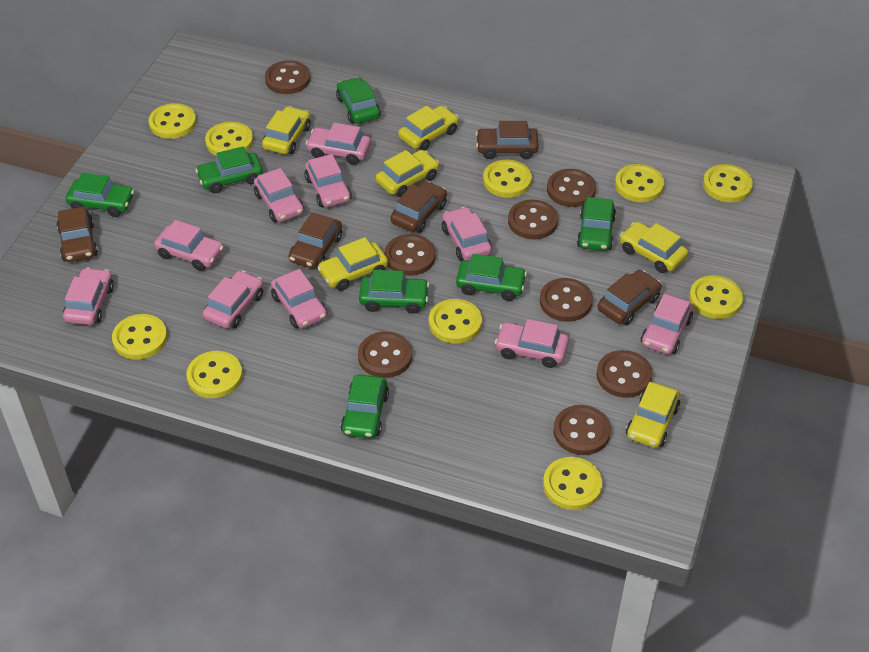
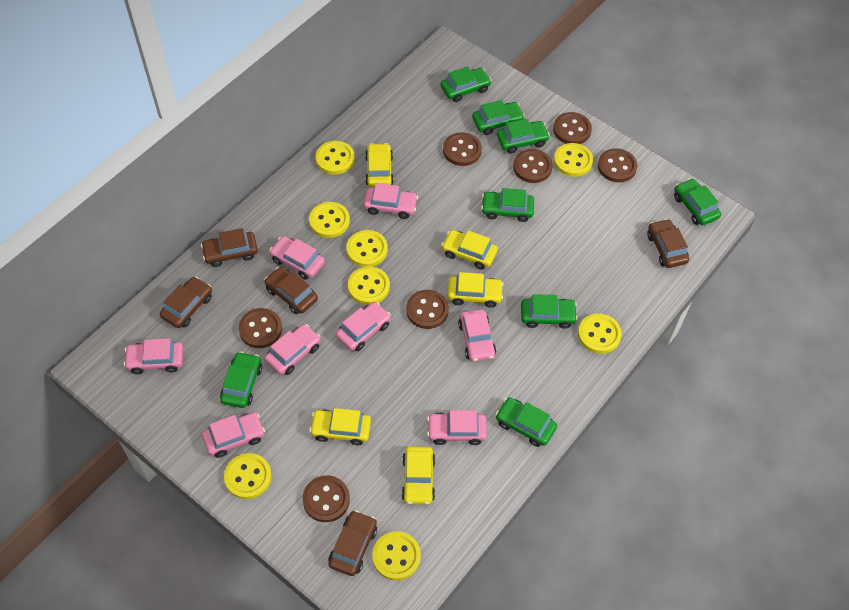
brown button: [265,61,310,94] [358,331,412,378] [384,234,436,276] [508,200,558,239] [540,278,593,322] [547,169,596,207] [553,405,611,455] [597,350,652,398] = 8 -> [238,308,282,348] [302,475,350,522] [406,290,449,329] [443,132,482,166] [513,149,553,183] [553,112,592,144] [598,148,637,182] = 7
green car: [66,173,134,217] [196,146,263,193] [336,77,381,124] [341,375,389,439] [359,270,429,314] [456,254,527,301] [577,197,616,251] = 7 -> [220,351,262,408] [440,66,492,102] [472,100,525,135] [481,188,534,222] [496,397,557,447] [497,119,550,154] [521,294,578,329] [674,178,721,226] = 8
pink car: [63,267,114,325] [154,220,224,271] [203,270,263,329] [254,168,304,222] [271,269,327,328] [304,154,352,207] [306,123,371,165] [442,207,492,261] [495,319,569,368] [641,294,693,355] = 10 -> [124,338,183,374] [202,412,265,458] [264,324,321,375] [269,236,325,280] [336,302,391,351] [364,183,418,219] [427,410,487,445] [458,309,496,362] = 8
yellow button: [112,314,167,360] [149,103,196,139] [186,351,243,398] [205,122,253,156] [429,299,482,344] [483,160,532,198] [543,457,602,510] [615,164,665,202] [689,275,743,319] [703,164,753,202] = 10 -> [224,453,271,499] [309,202,350,238] [315,141,355,175] [346,230,388,267] [348,266,390,305] [372,531,421,580] [554,143,593,177] [578,314,622,354] = 8
yellow car: [262,106,311,154] [317,237,388,291] [376,150,439,197] [398,105,459,150] [620,222,688,273] [626,382,680,448] = 6 -> [309,408,371,445] [365,143,394,187] [402,446,435,504] [441,230,498,270] [448,272,504,308] = 5

